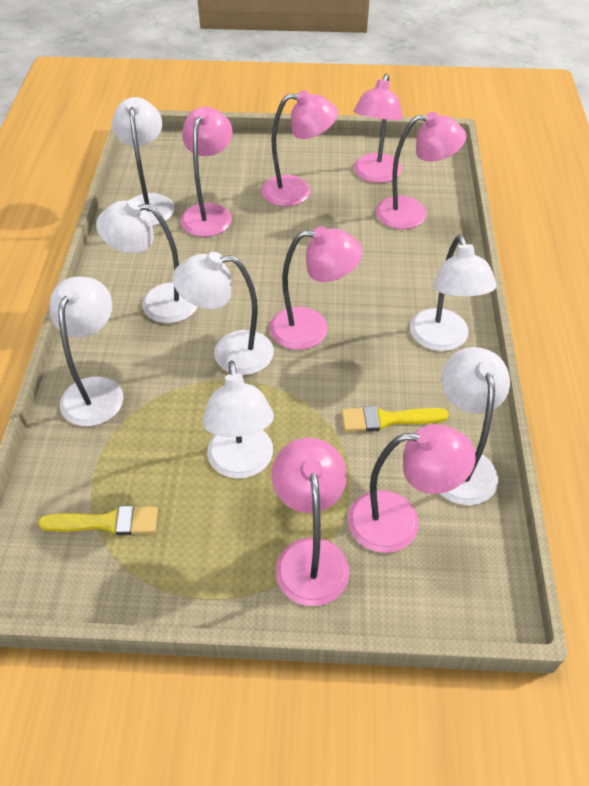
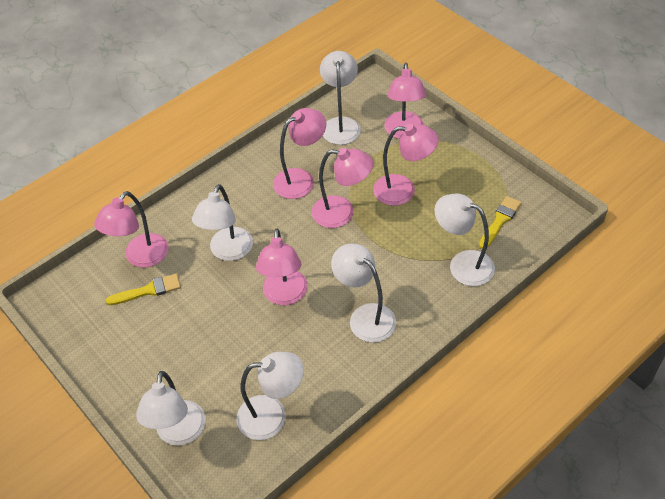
pink lamp: [181,107,232,237] [261,90,338,207] [270,226,363,350] [271,438,349,606] [348,424,476,553] [353,74,403,183] [376,112,466,229] = 7 -> [94,191,168,268] [256,228,308,305] [273,108,326,199] [312,148,373,228] [373,124,439,206] [384,63,427,139] = 6
white lamp: [49,277,124,426] [96,199,198,323] [112,97,174,226] [172,252,274,375] [203,361,274,479] [410,235,497,351] [440,347,510,505] = 7 -> [136,371,206,446] [192,184,253,261] [236,352,304,440] [320,51,361,145] [331,244,396,342] [435,193,495,286] = 6

